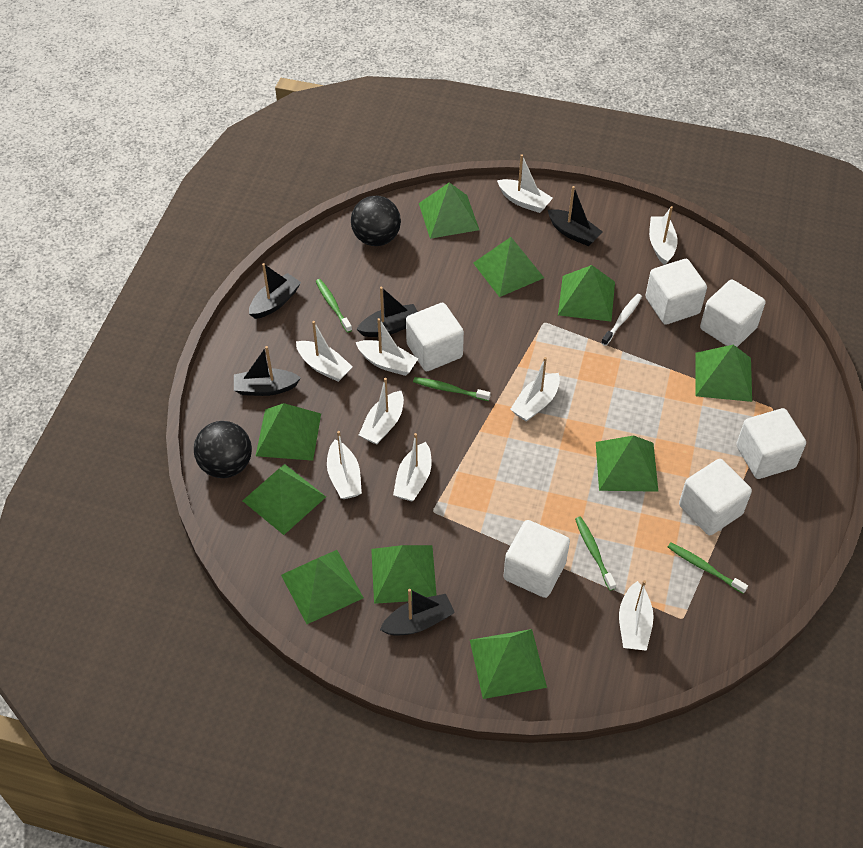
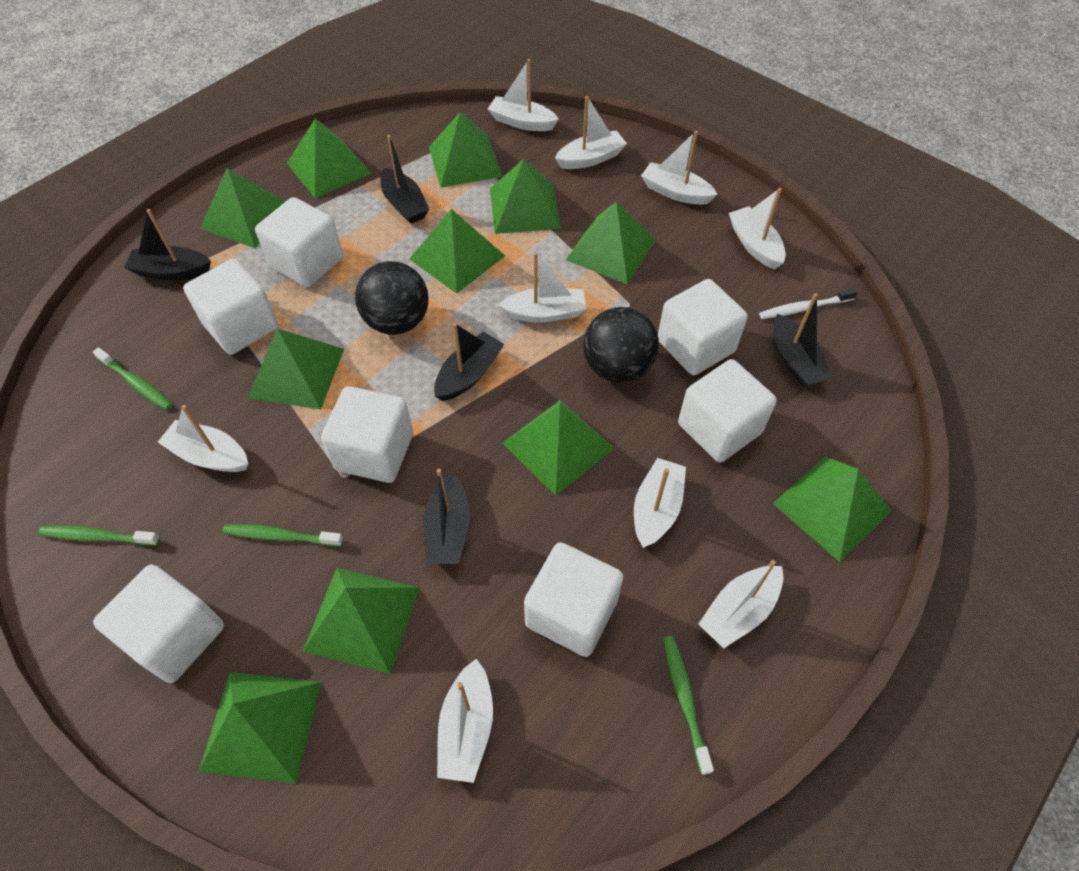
green pyramid: [242,464,326,535] [256,403,321,461] [281,550,364,624] [371,545,437,604] [419,182,479,239] [470,629,547,699] [473,237,544,297] [558,265,615,322] [596,436,659,492] [695,344,752,402] = 10 -> [199,672,322,783] [200,168,286,248] [247,328,344,409] [287,118,372,198] [303,568,420,674] [409,209,505,293] [429,112,503,188] [490,159,561,234] [502,400,615,496] [566,202,656,284] [772,456,892,562] = 11
white cube: [406,303,464,371] [503,520,570,598] [645,259,707,325] [679,459,752,535] [700,280,766,347] [736,408,806,479] = 6 -> [93,564,224,683] [183,259,279,355] [255,197,343,288] [321,386,413,483] [524,542,623,657] [658,279,748,375] [678,359,777,463] = 7

